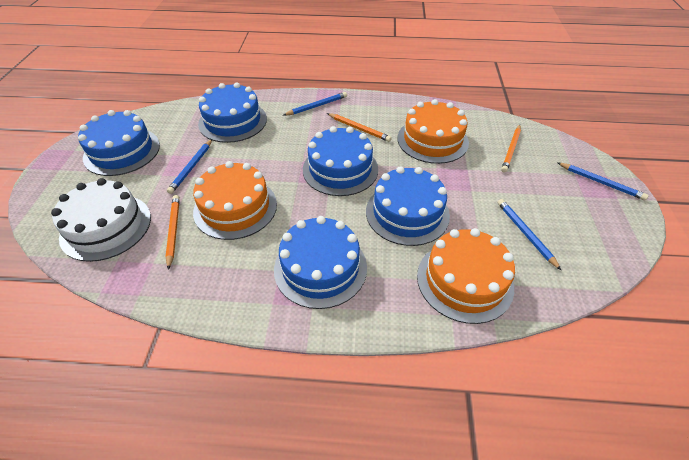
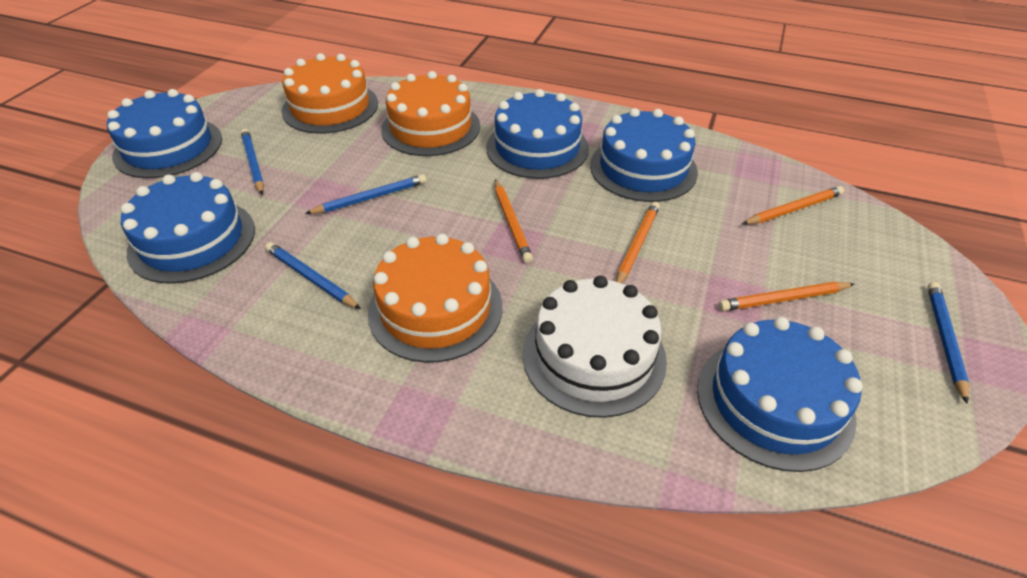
orange pencil: [166,195,180,270] [327,113,392,142] [501,125,521,173] = 3 -> [495,179,533,263] [616,202,660,284] [719,282,854,311] [742,186,844,225] = 4

